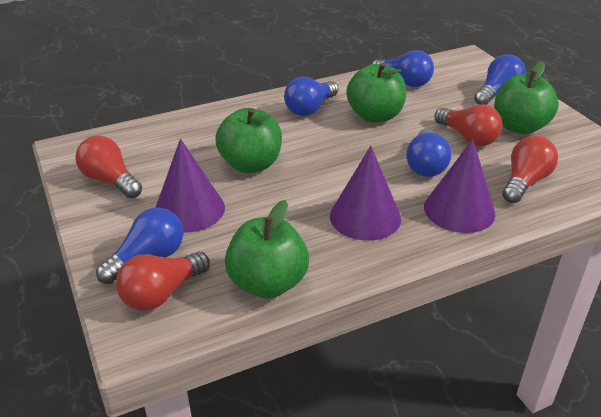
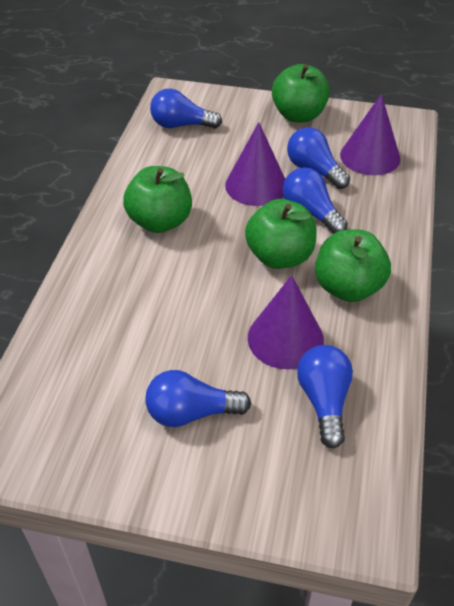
red light bulb: [76,136,142,198] [116,252,210,311] [434,104,502,146] [502,136,558,203] = 4 -> none = 0

